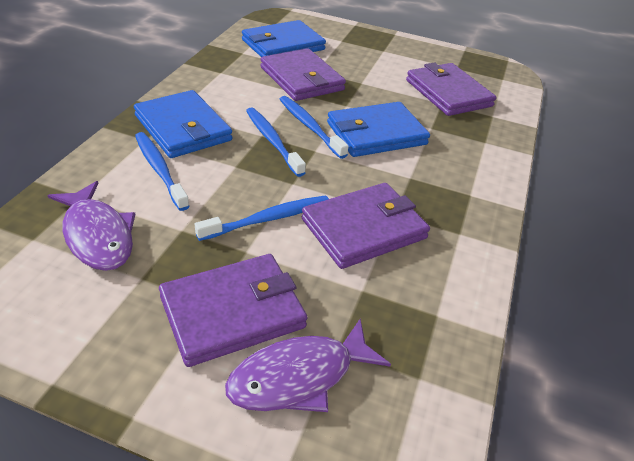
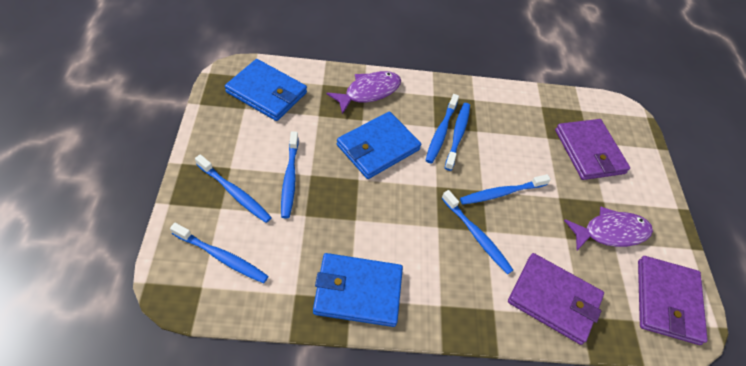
blue toothbrush: [135,132,190,211] [195,195,329,241] [246,107,306,177] [279,96,349,159] = 4 -> [170,223,269,283] [195,154,272,223] [281,131,298,219] [425,94,459,164] [442,190,513,274] [445,103,470,171] [460,174,551,205] = 7
purple wallet: [159,254,307,367] [260,48,346,101] [302,183,430,269] [406,63,496,116] = 4 -> [508,253,604,345] [555,119,630,180] [638,256,708,345] = 3

